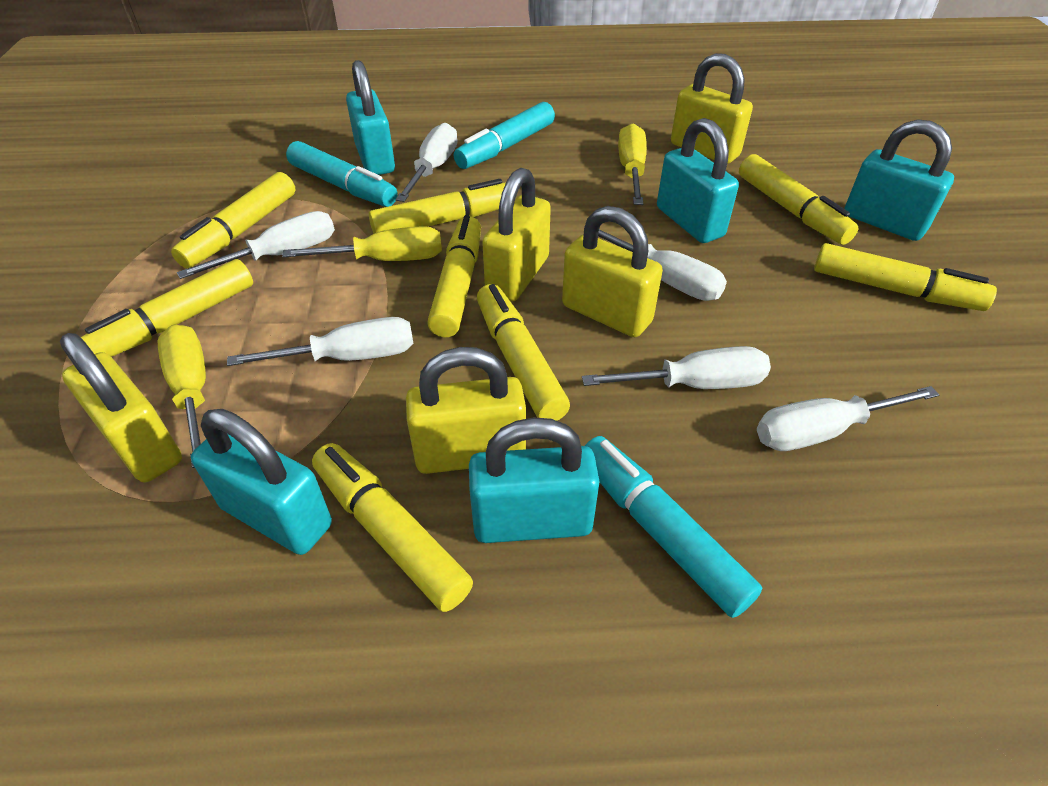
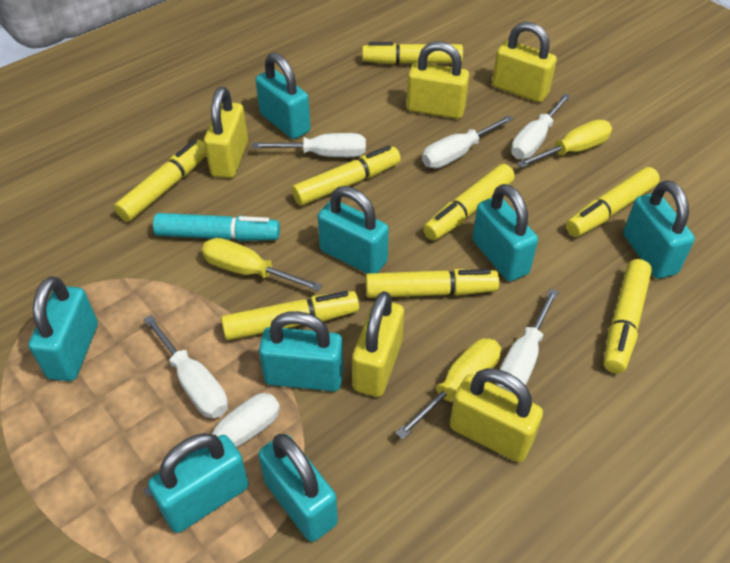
turquoise marker: [286,141,397,207] [454,102,555,169] [585,436,762,618] = 3 -> [153,213,280,241] = 1
turquoise padlock: [191,409,332,555] [346,60,395,175] [469,417,599,543] [657,118,739,243] [844,120,954,241] = 5 -> [29,276,98,381] [148,433,249,533] [256,53,311,139] [258,434,338,542] [259,311,344,391] [318,186,389,274] [472,184,538,281] [623,180,695,279] = 8

